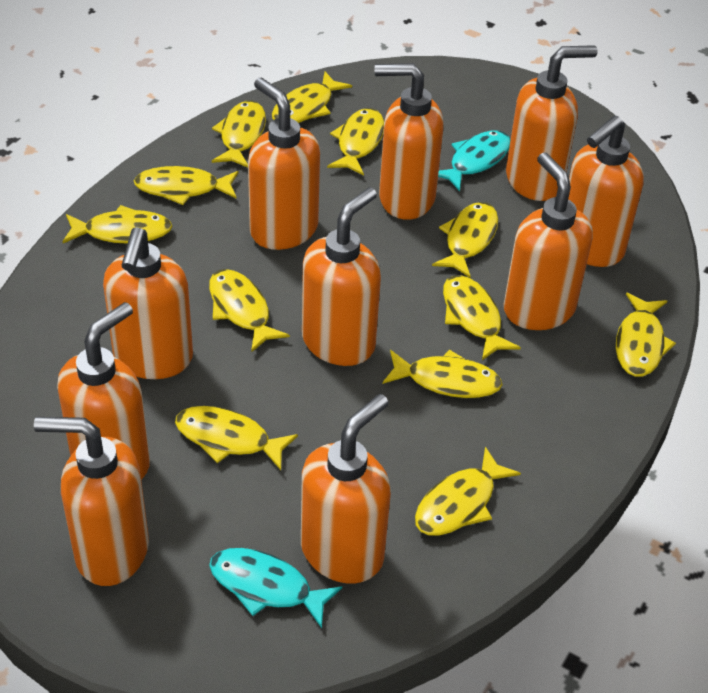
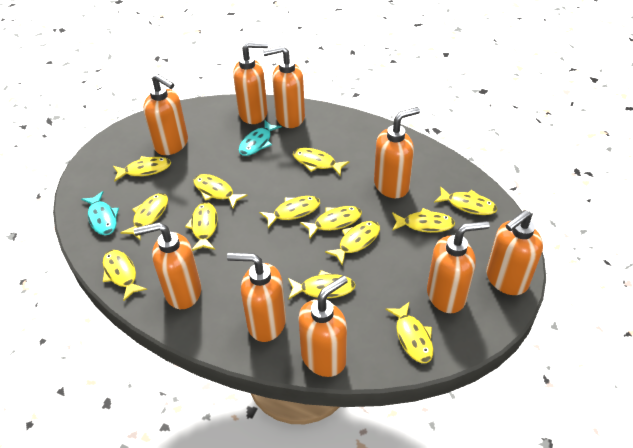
orange soap dispenser: [34,417,149,586] [57,302,150,480] [103,227,193,379] [248,78,320,250] [301,394,391,583] [302,187,381,366] [375,63,444,220] [504,153,593,330] [506,45,598,201] [568,116,644,267] = 10 -> [134,222,201,309] [143,74,188,155] [227,253,286,342] [233,41,268,124] [263,46,305,128] [298,276,348,377] [374,107,420,198] [427,221,490,313] [486,210,543,295] = 9
yellow fish: [63,205,172,244] [134,166,239,205] [175,406,298,470] [209,269,290,353] [212,100,266,167] [272,72,352,123] [327,108,384,176] [383,349,503,398] [415,447,521,536] [432,202,498,278] [443,275,521,360] [616,292,676,377] = 12 -> [103,250,147,301] [113,156,171,182] [121,193,168,241] [185,202,218,251] [194,174,247,208] [259,196,320,228] [288,270,356,300] [293,148,349,176] [300,206,362,239] [325,221,380,265] [386,301,433,363] [392,208,455,233] [434,186,497,215] = 13

